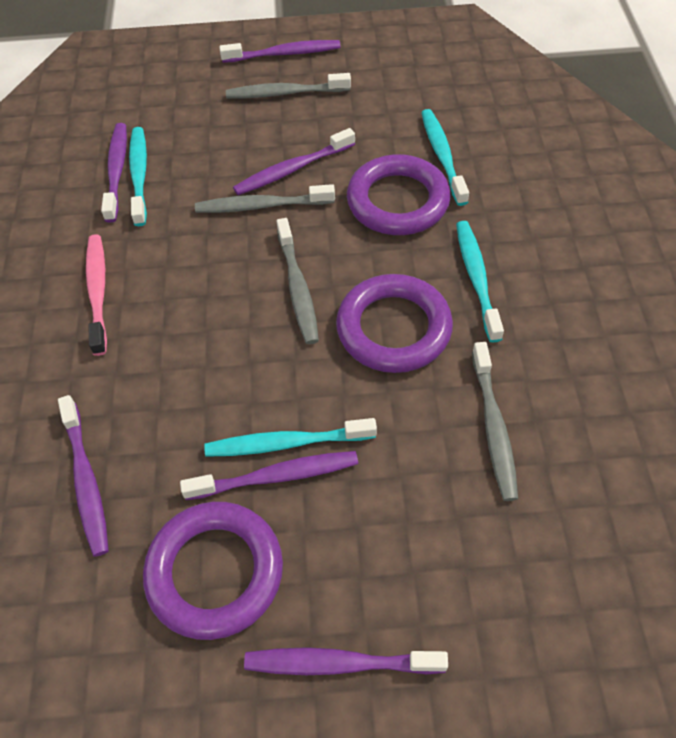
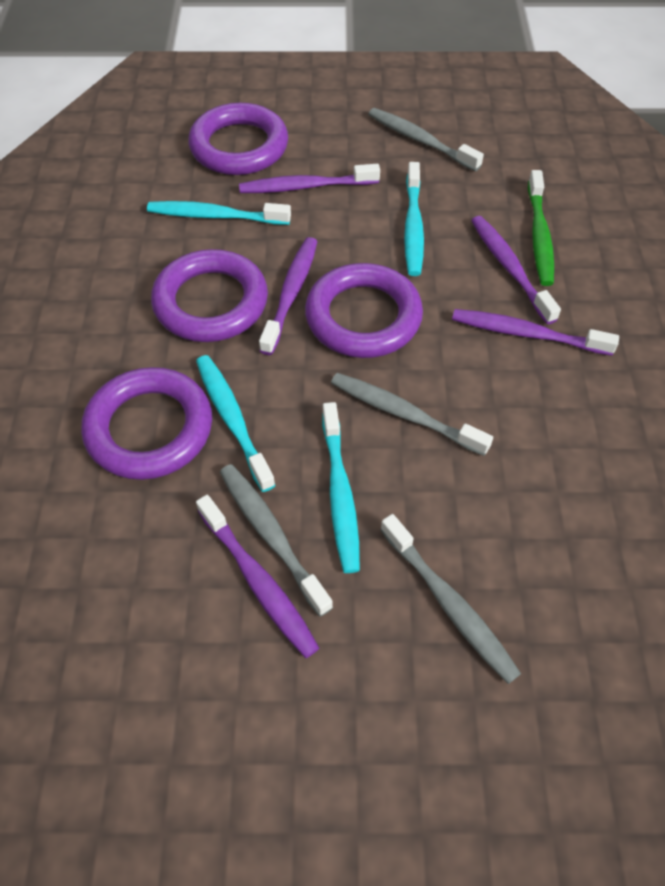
green toothbrush: none = 0 -> [528,170,554,286] = 1
pink toothbrush: [86,234,107,356] = 1 -> none = 0
purple ring: [143,502,283,640] [336,274,453,373] [347,154,451,235] = 3 -> [81,367,212,480] [151,249,268,342] [188,103,288,175] [305,263,423,358] = 4
purple toothbrush: [58,395,109,557] [101,123,127,223] [180,451,358,500] [219,40,341,63] [233,128,355,195] [244,647,448,675] = 6 -> [196,495,319,658] [239,164,380,193] [259,237,317,355] [452,309,619,356] [471,216,561,324] = 5

